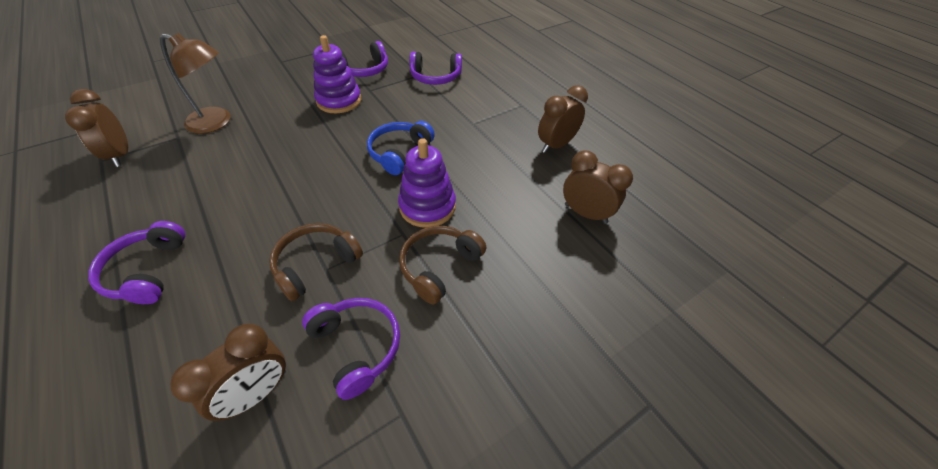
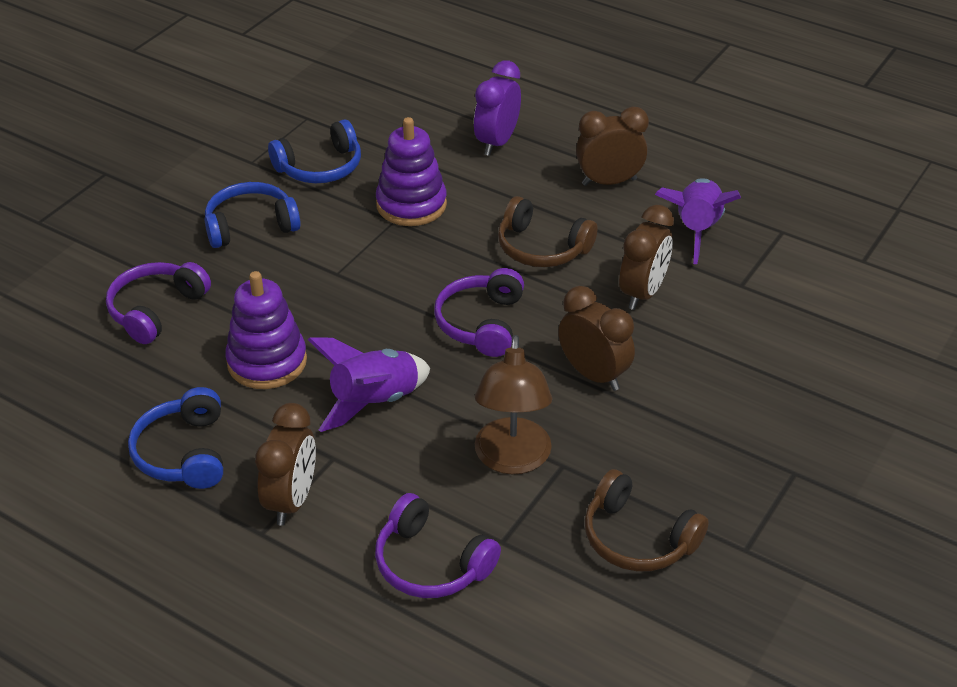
blue headphones: [367,121,435,175] = 1 -> [128,387,223,489] [205,182,301,248] [268,119,361,183] = 3
purple clock: none = 0 -> [474,60,521,156] = 1
purple headphones: [88,221,186,304] [302,298,400,400] [341,41,388,77] [409,52,462,85] = 4 -> [106,262,211,344] [375,493,501,598] [434,268,524,357] = 3
purple rocket: none = 0 -> [308,337,430,432] [655,178,741,264] = 2

